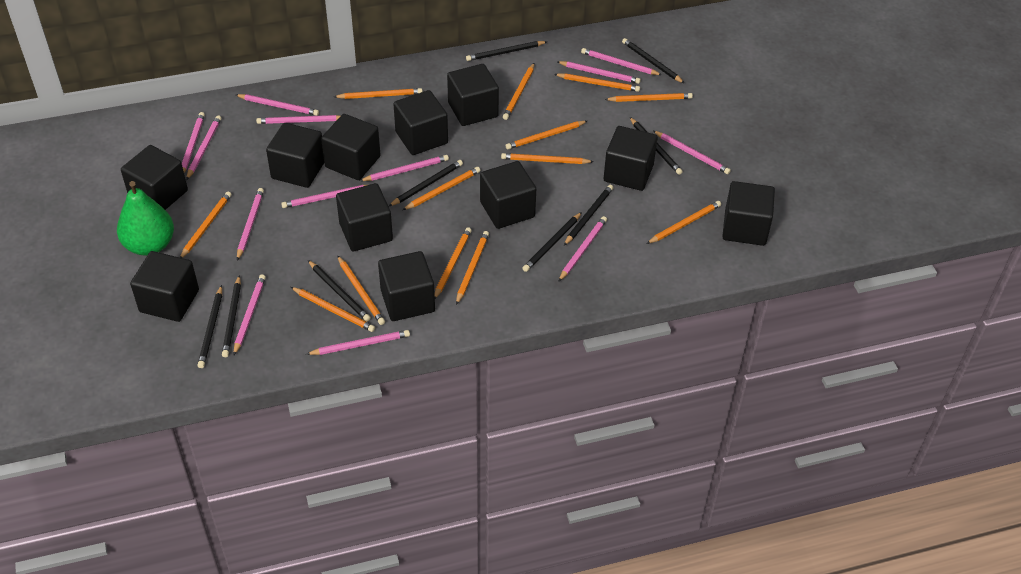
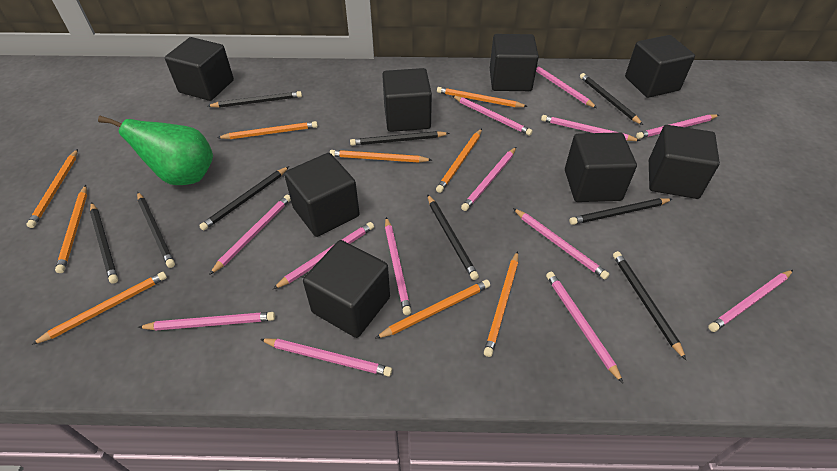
black cube: [121,145,188,210] [130,251,199,322] [266,123,324,188] [321,114,380,180] [336,183,393,252] [378,251,435,321] [393,90,448,155] [447,64,499,126] [480,161,536,229] [604,126,657,191] [722,181,775,246] = 11 -> [165,37,234,101] [284,153,360,237] [303,240,390,338] [382,68,432,132] [490,34,539,91] [565,132,637,202] [625,35,695,98] [649,125,720,199] = 8
orange pencil: [180,191,231,258] [291,287,375,332] [334,88,423,99] [337,255,385,325] [403,167,481,210] [435,227,472,299] [456,231,489,305] [501,153,594,164] [503,63,534,120] [506,121,587,150] [554,73,640,92] [604,93,693,102] [646,201,721,244] = 13 -> [26,149,78,228] [31,272,167,345] [55,185,87,273] [217,121,318,139] [330,150,432,163] [375,280,490,339] [436,129,482,193] [437,87,528,107] [484,251,518,357] = 9

